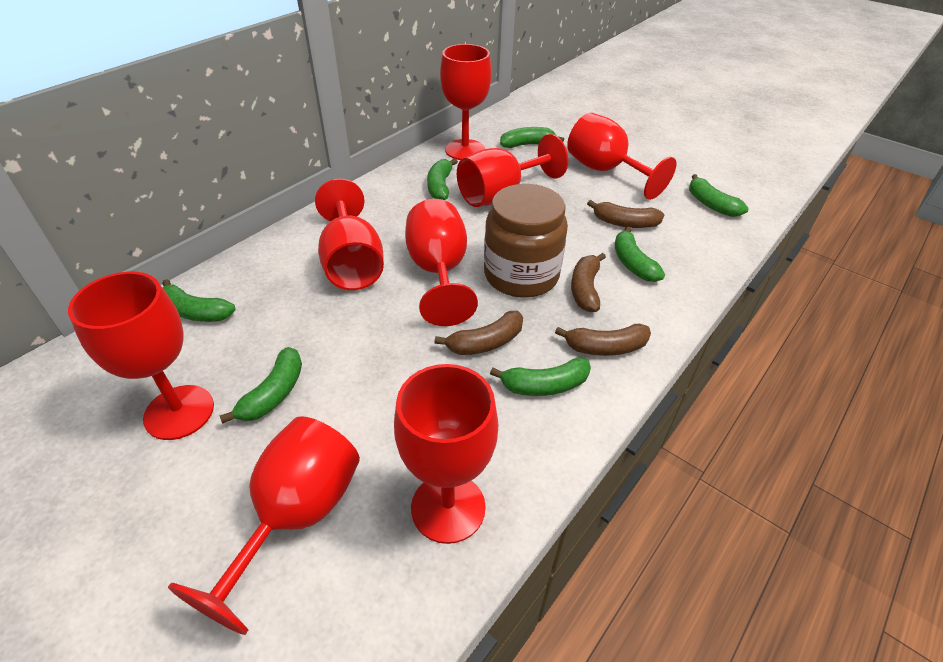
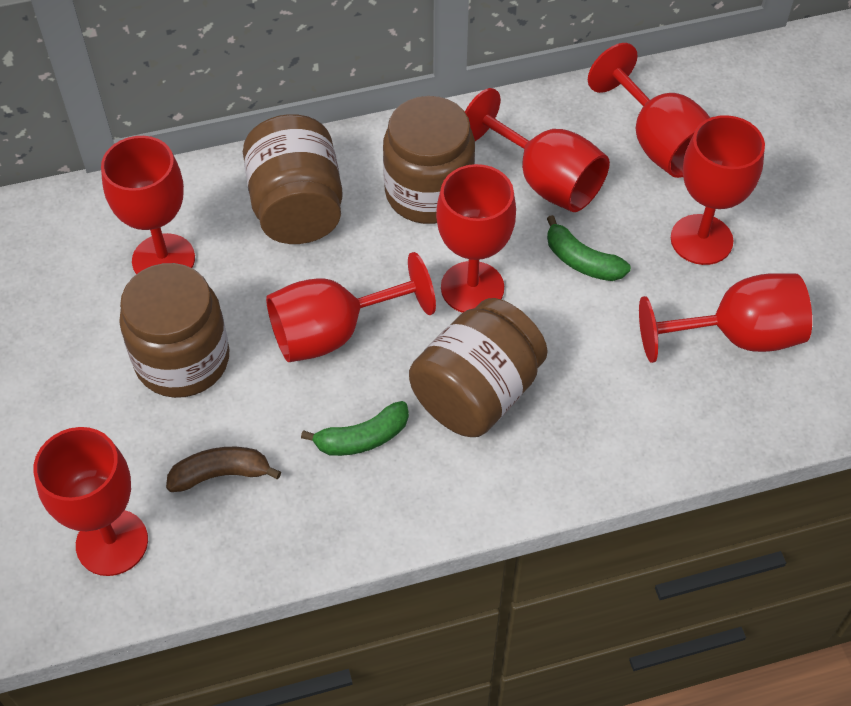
brown banana: [434,311,523,355] [555,323,651,356] [571,253,606,312] [587,200,664,228] = 4 -> [166,447,281,492] = 1
brown jar: [484,184,568,298] = 1 -> [119,263,229,398] [243,114,343,244] [383,96,475,224] [409,298,548,437] = 4
green banana: [162,279,236,322] [219,347,302,423] [427,158,458,200] [490,358,591,396] [500,127,564,148] [615,226,665,282] [689,174,749,217] = 7 -> [301,401,409,456] [547,215,631,281] = 2

